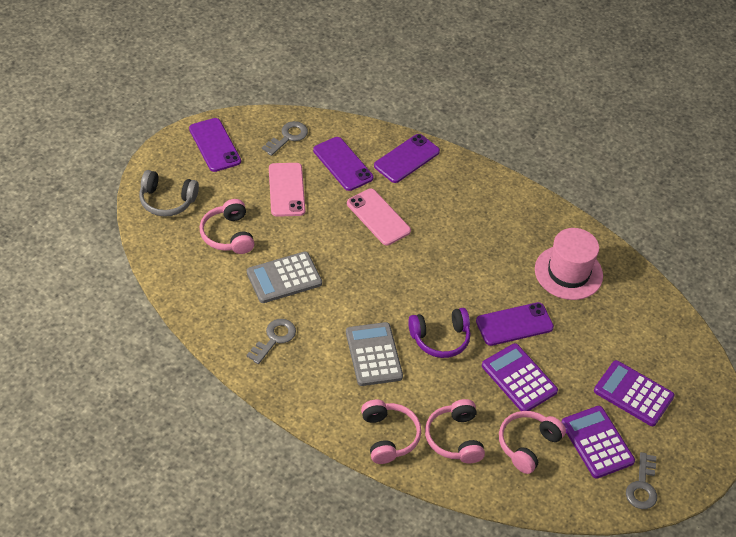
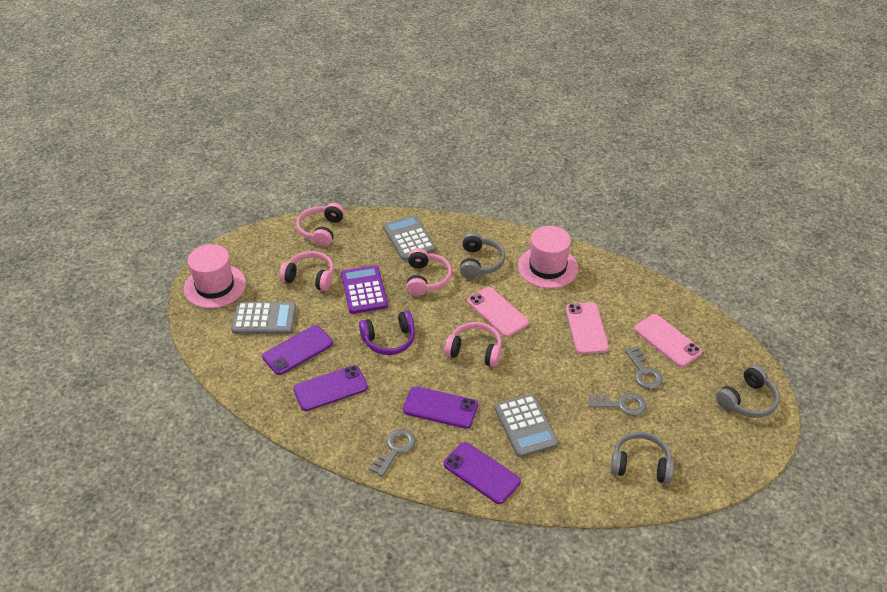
grey calculator: [247,252,322,303] [346,322,403,386] = 2 -> [231,302,296,334] [383,215,436,261] [495,394,559,457] = 3
grey headphones: [139,170,199,217] = 1 -> [460,232,505,279] [610,432,674,484] [716,365,780,418] = 3
pink hat: [535,228,603,300] = 1 -> [184,244,246,308] [518,226,578,289] = 2
pink phone: [269,163,305,217] [347,189,411,245] = 2 -> [467,287,529,337] [566,302,609,354] [634,314,702,367] = 3
purple calculator: [482,343,558,411] [561,406,635,479] [594,360,675,426] = 3 -> [341,265,388,314] = 1

